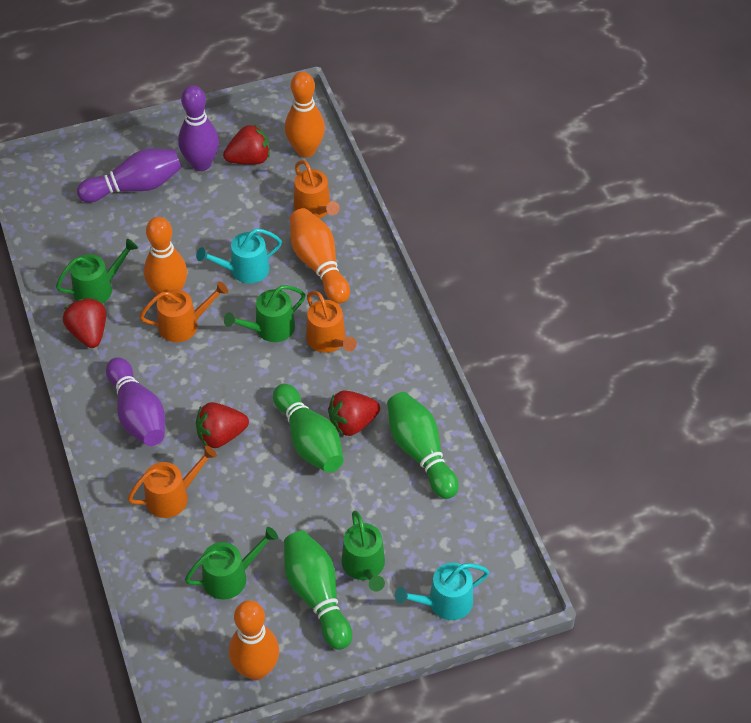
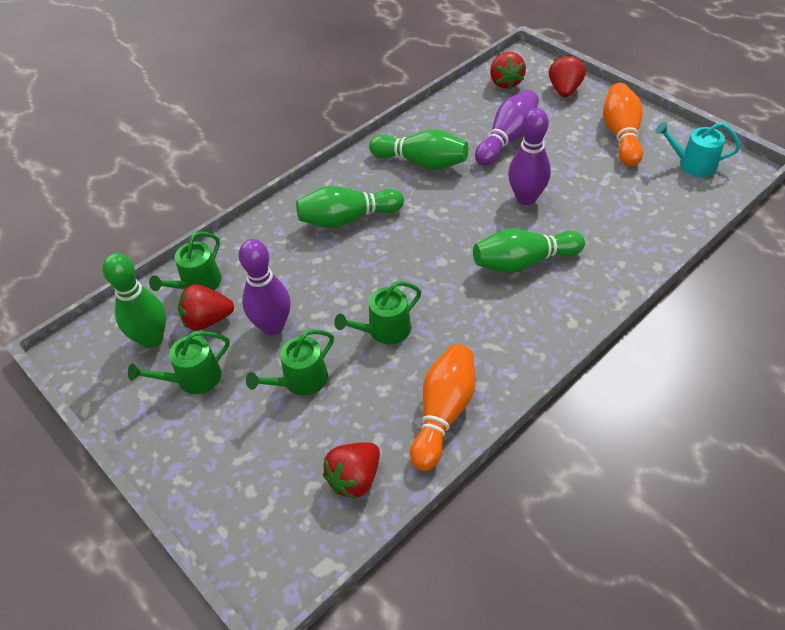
green bowling pin: [273,384,343,473] [284,531,352,650] [387,392,459,499] = 3 -> [103,253,166,348] [296,186,404,228] [369,130,468,170] [473,228,585,273] = 4
orange bowling pin: [144,217,187,295] [229,600,279,680] [285,72,325,158] [290,208,350,304] = 4 -> [410,344,475,471] [603,83,643,167] = 2
orange watering can: [128,445,217,518] [140,281,228,342] [294,160,340,218] [306,291,357,353] = 4 -> none = 0
turquoise watering can: [196,228,282,284] [395,563,489,620] = 2 -> [655,122,741,177] = 1

